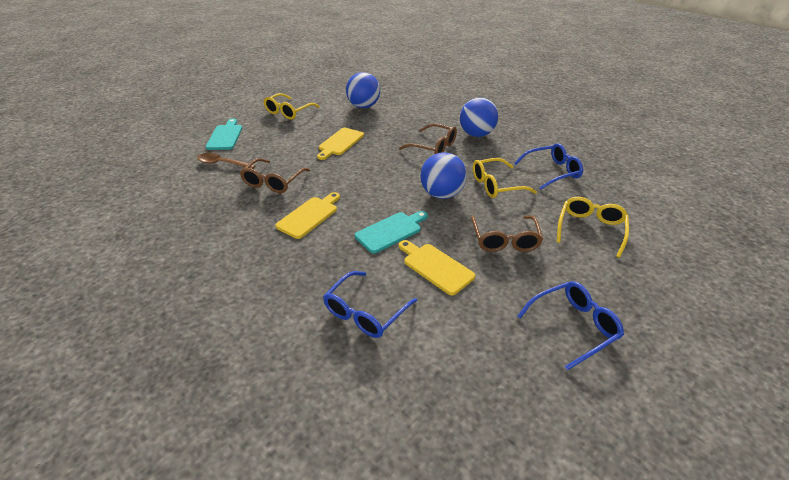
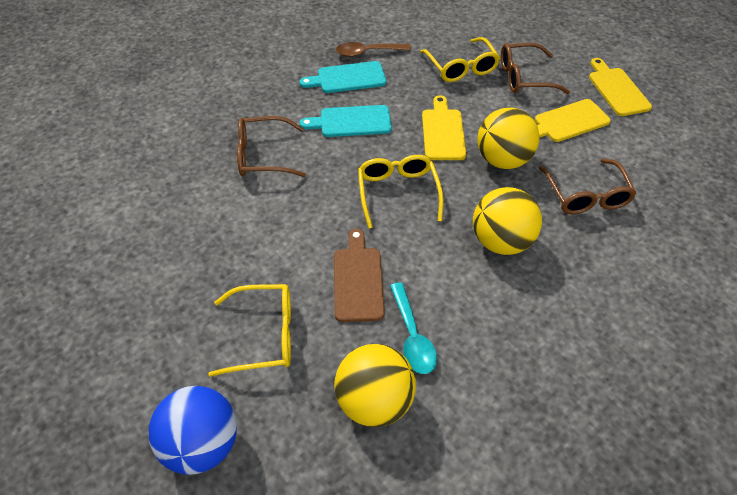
blue ball: [346,72,380,108] [420,152,467,199] [460,98,498,137] = 3 -> [149,386,237,475] = 1
blue glasses: [323,271,417,338] [514,143,583,190] [518,281,624,370] = 3 -> none = 0
brown cutting board: none = 0 -> [334,229,385,322] = 1
turquoise spoon: none = 0 -> [390,282,437,374] = 1
yellow ball: none = 0 -> [334,344,416,427] [473,187,542,255] [477,107,540,169] = 3

